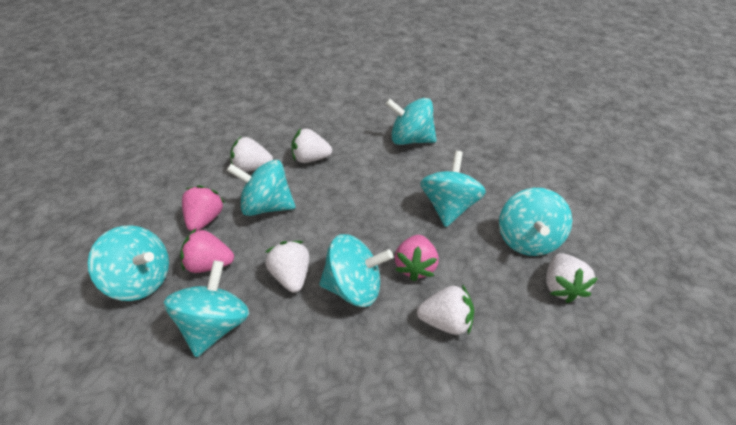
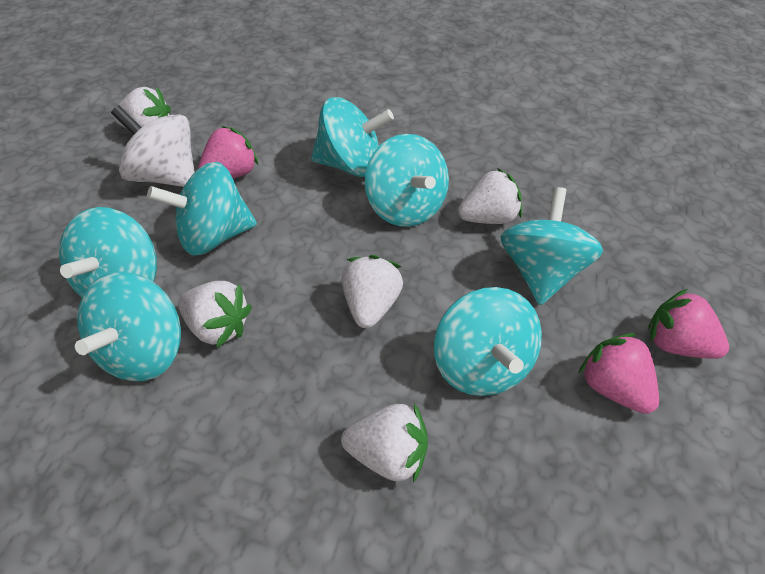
white spinning top: none = 0 -> [111,105,195,187] = 1

